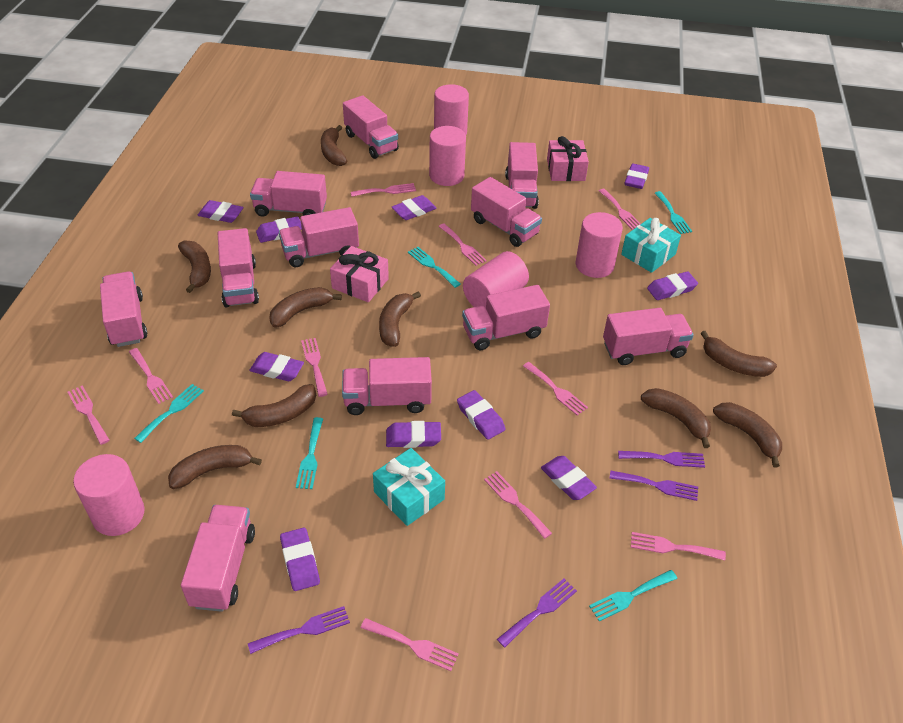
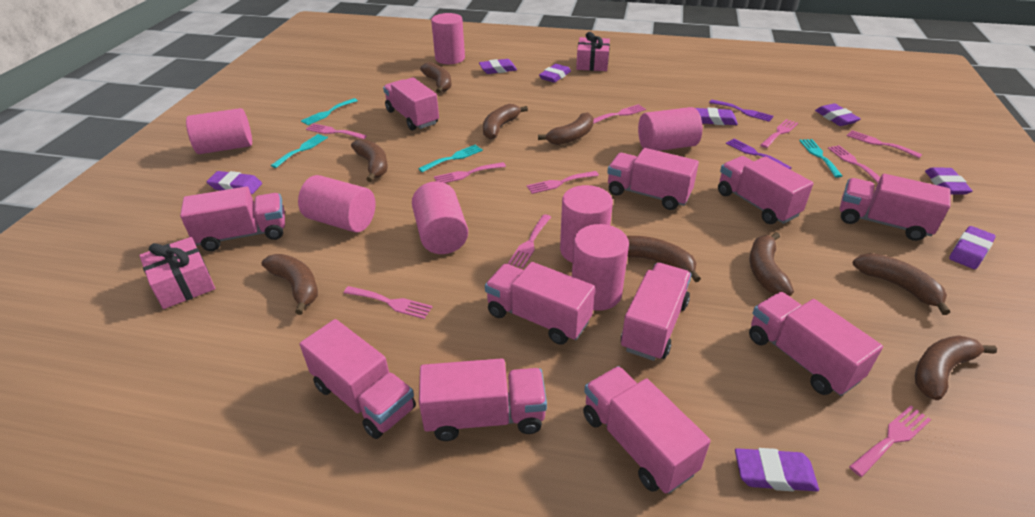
pink cylinder: [73,454,145,536] [429,126,466,186] [434,84,469,135] [463,251,529,308] [576,212,623,278] = 5 -> [186,108,252,154] [298,175,375,232] [412,181,468,254] [431,13,465,64] [560,185,613,263] [572,224,629,311] [638,107,702,151] = 7
purple eraser: [198,200,244,223] [249,352,304,381] [256,216,302,243] [280,528,320,591] [386,421,441,448] [392,195,437,220] [457,390,505,440] [541,456,597,500] [625,163,649,189] [647,271,698,300] = 10 -> [207,171,262,194] [479,59,517,74] [539,64,571,83] [696,108,738,125] [735,448,819,491] [815,103,861,126] [925,167,973,195] [949,226,996,269] = 8
purple fork: [248,606,350,654] [497,579,577,648] [609,471,698,501] [618,451,705,468] = 4 -> [709,100,774,122] [726,139,792,169] = 2
turquoise fork: [134,384,204,443] [296,417,323,489] [408,247,461,288] [589,570,677,621] [655,191,692,234] = 5 -> [271,134,328,168] [301,98,358,125] [418,144,483,172] [799,139,842,178] = 4
turquoise gift: [373,448,445,526] [621,218,681,273] = 2 -> none = 0

